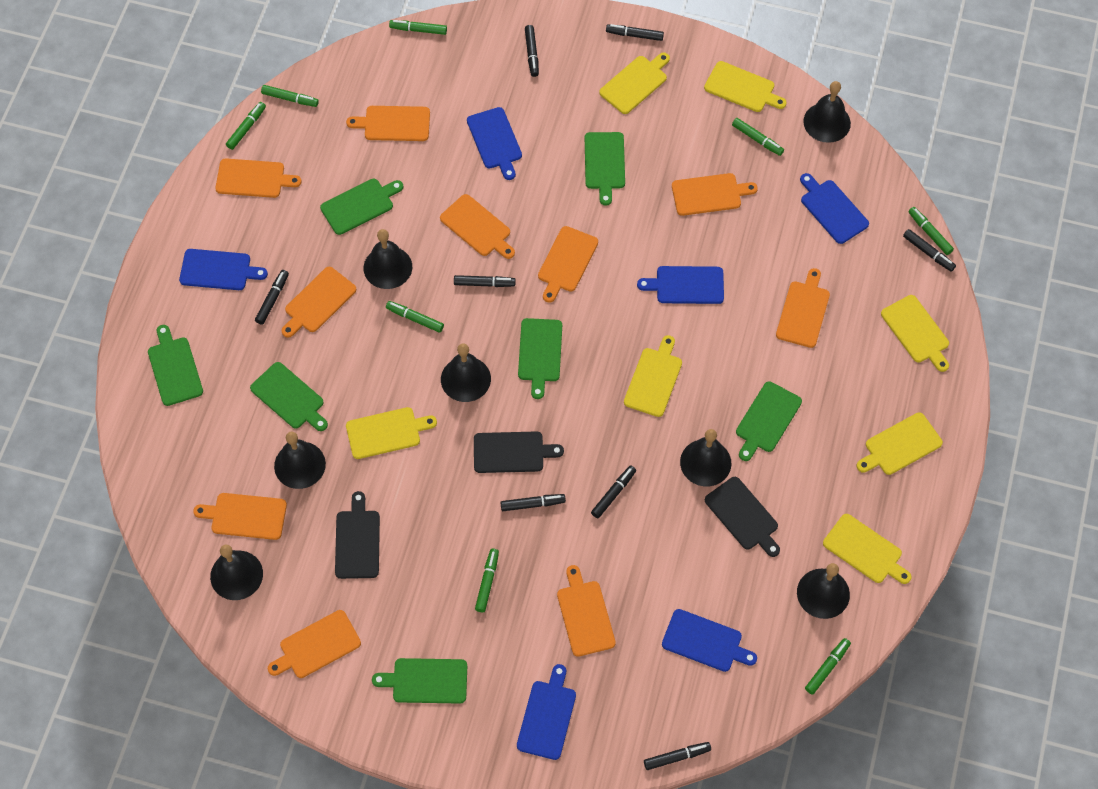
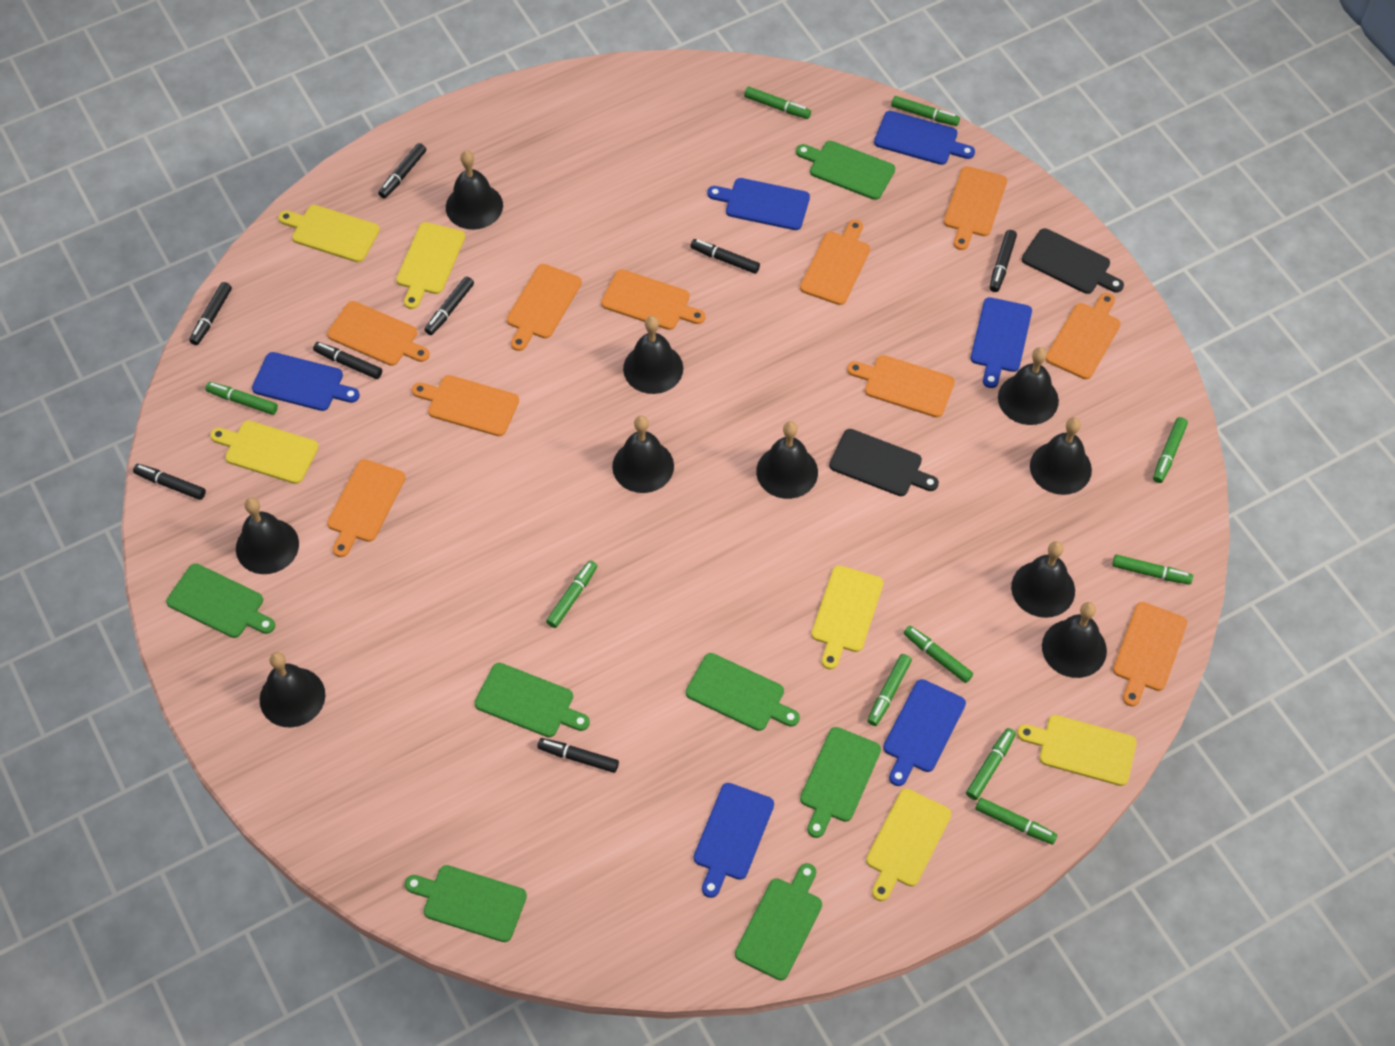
black bell: [210,544,263,600] [274,432,326,489] [364,229,412,289] [441,343,491,402] [680,429,731,486] [797,563,850,619] [803,81,851,143] = 7 -> [236,497,299,574] [260,652,325,728] [446,151,503,230] [612,416,674,493] [623,316,683,394] [756,421,818,499] [998,347,1059,425] [1011,541,1075,618] [1030,417,1092,495] [1042,602,1107,678] = 10
black cutting board: [335,491,380,579] [474,431,564,473] [705,477,780,557] = 3 -> [829,429,939,496] [1022,228,1124,294] = 2
green marker: [226,102,266,150] [261,85,319,107] [386,301,444,333] [389,20,447,35] [475,549,499,612] [732,118,784,156] [805,638,851,695] [908,207,954,255] = 8 -> [205,382,278,415] [546,560,597,628] [744,87,811,119] [867,654,912,726] [891,96,960,126] [904,626,973,683] [966,728,1016,800] [975,798,1057,845] [1112,555,1193,585] [1153,417,1188,483] = 10
yellow cutting board: [346,407,437,459] [599,53,670,114] [624,335,682,417] [704,61,787,112] [823,514,911,584] [857,412,943,475] [881,295,949,372] = 7 -> [210,420,319,484] [278,205,380,262] [396,222,465,309] [811,565,883,669] [866,789,951,901] [1017,715,1137,786] = 6

